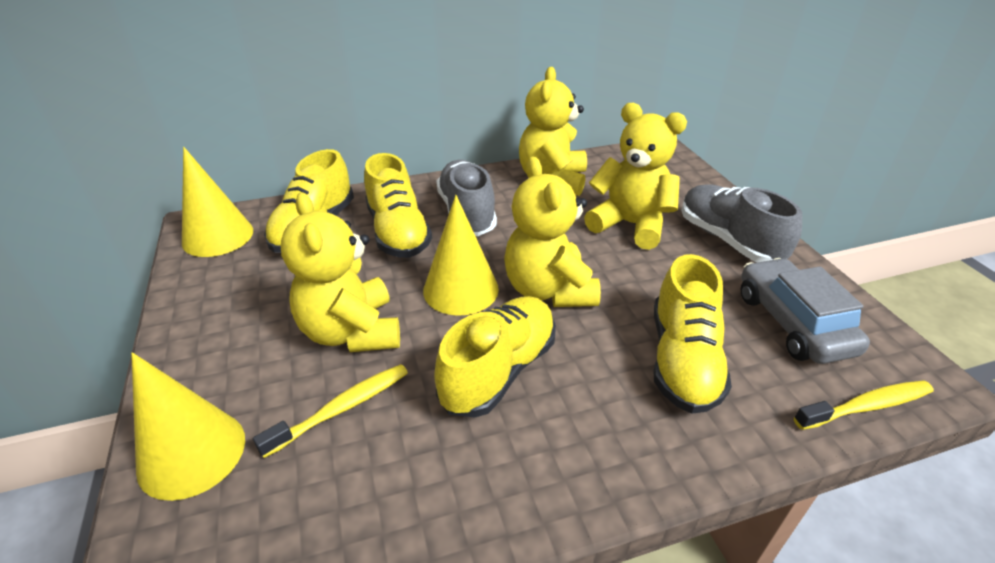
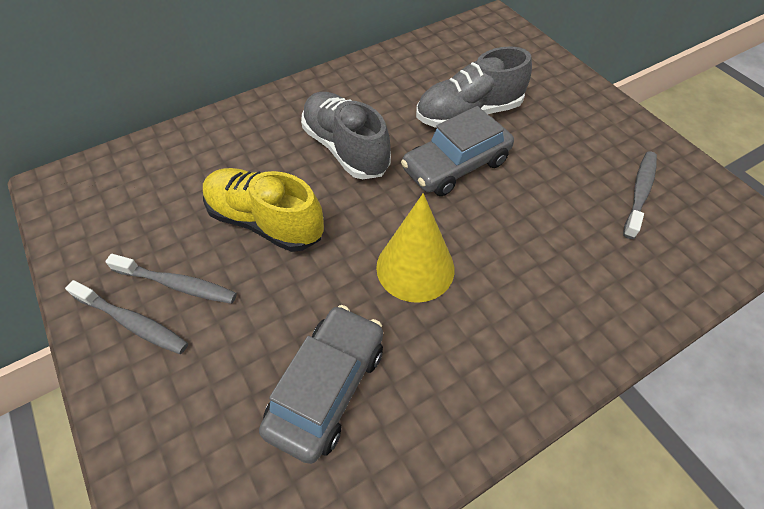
grey car: [741,258,870,364] = 1 -> [259,305,383,464] [401,106,514,196] = 2
grey toothbrush: none = 0 -> [65,280,188,354] [105,254,237,304] [623,152,657,239] = 3
yellow cone: [131,352,245,501] [182,147,253,257] [423,195,499,316] = 3 -> [376,193,454,303] = 1
yellow shoe: [264,149,354,253] [364,153,432,258] [434,296,556,418] [653,254,732,414] = 4 -> [203,168,324,252] = 1
yellow teddy bear: [281,192,400,352] [504,156,601,307] [519,67,587,196] [584,103,687,250] = 4 -> none = 0
yellow toothbrush: [253,364,408,458] [794,380,934,430] = 2 -> none = 0

